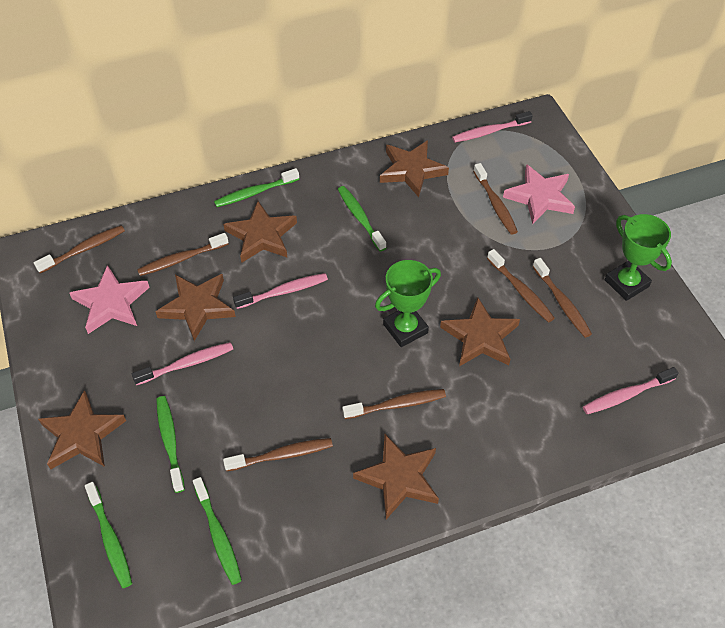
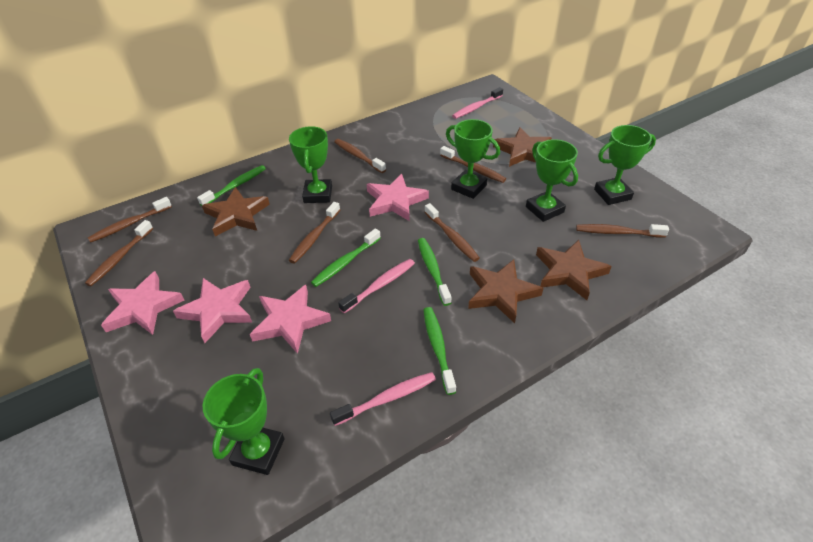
brown star: [38,390,126,469] [156,274,236,341] [223,201,297,263] [353,434,439,520] [380,140,449,197] [440,297,520,366] = 6 -> [202,187,270,236] [468,259,543,324] [493,127,552,167] [536,240,612,300] = 4
green toothbrush: [85,482,132,588] [156,396,185,493] [193,477,242,585] [214,168,299,207] [338,186,386,251] = 5 -> [197,165,266,206] [311,228,381,287] [418,238,451,306] [424,307,456,395] = 4
green trophy: [375,260,441,347] [605,214,672,301] = 2 -> [203,368,285,475] [289,126,332,203] [446,119,500,199] [526,139,578,222] [594,125,656,205] = 5
pink star: [70,265,150,334] [503,164,575,225] = 2 -> [101,271,184,335] [173,278,252,343] [250,285,331,354] [367,174,429,221] = 4
pink toothbrush: [132,342,233,385] [233,273,328,309] [452,111,533,142] [583,367,679,414] = 4 -> [330,372,436,426] [338,259,415,313] [452,87,503,119] = 3

